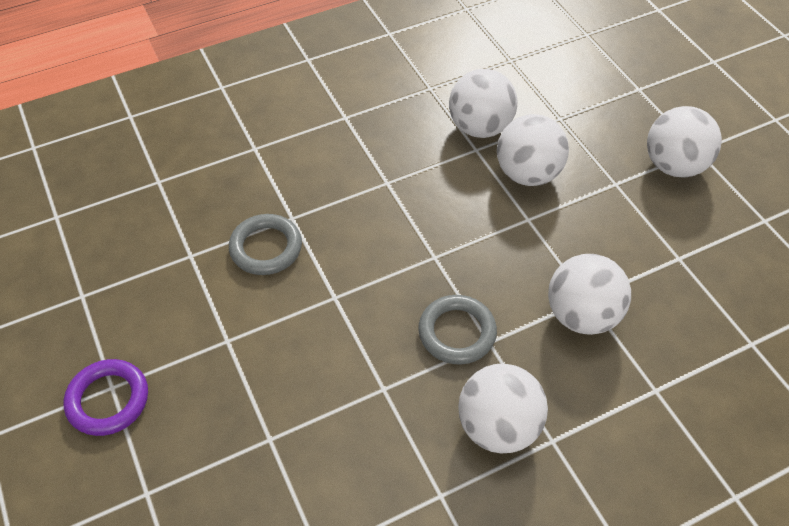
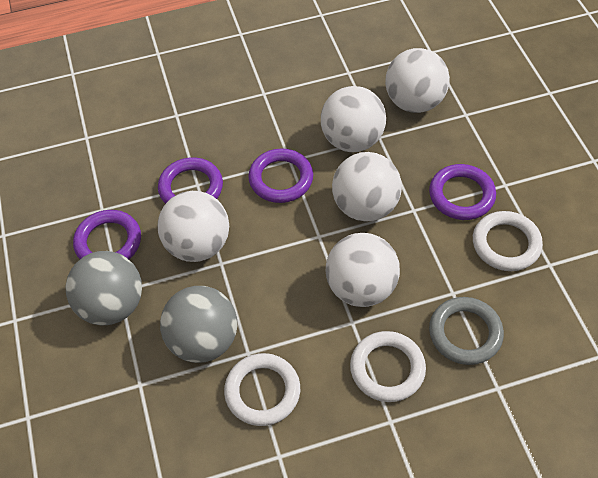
grey ball: none = 0 -> [65,251,142,326] [160,286,237,363] = 2
grey ring: [229,214,302,275] [418,295,497,365] = 2 -> [429,297,504,365] = 1
purple ring: [64,359,148,436] = 1 -> [73,210,141,259] [158,157,223,204] [248,148,313,203] [429,164,496,220] = 4
white ring: none = 0 -> [224,353,300,426] [350,331,426,402] [473,211,543,271] = 3

